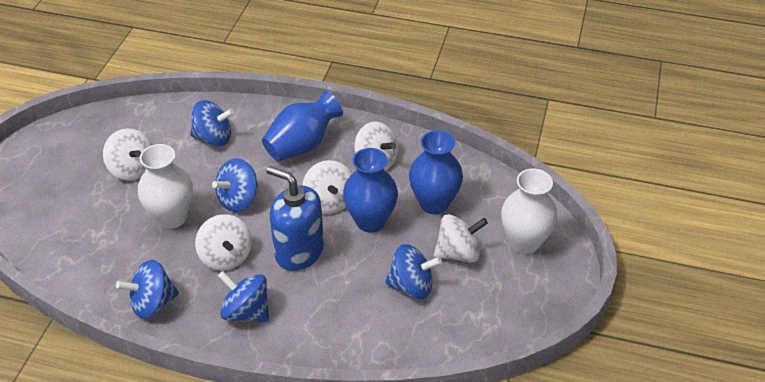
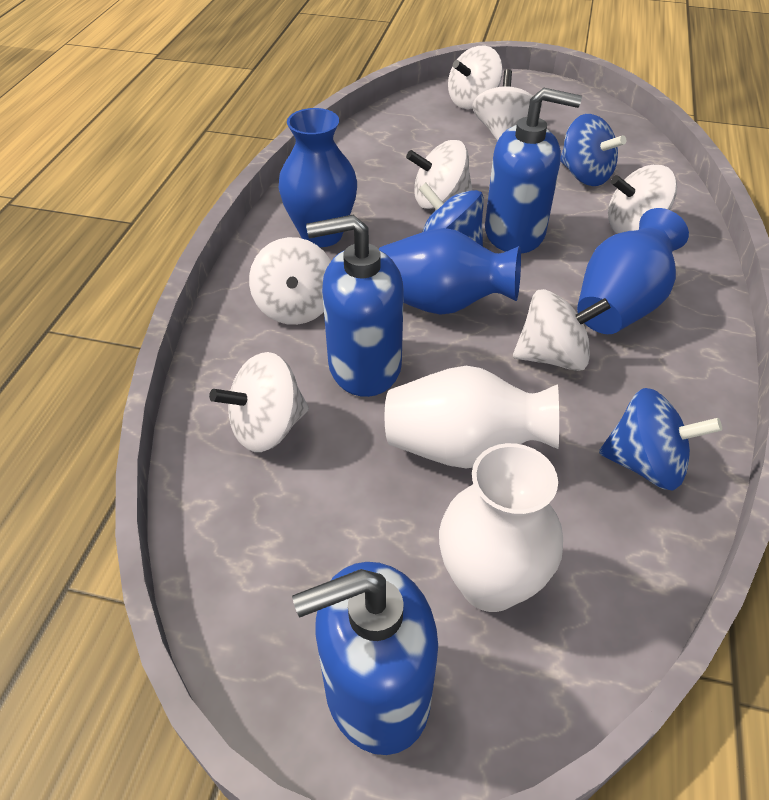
blue soap dispenser: [266,166,324,271] = 1 -> [292,562,438,755] [306,215,404,397] [485,88,582,254] = 3
blue spinning top: [116,260,179,319] [190,100,234,147] [212,158,258,212] [218,271,269,323] [385,244,442,299] = 5 -> [419,182,484,246] [560,114,626,186] [599,388,722,490] = 3
white spinning top: [103,128,152,181] [195,214,252,271] [302,160,352,214] [354,122,398,171] [434,214,488,263] = 5 -> [209,352,309,452] [249,237,331,325] [406,140,473,209] [448,46,503,109] [472,69,533,141] [513,289,611,371] [608,165,677,233] = 7

